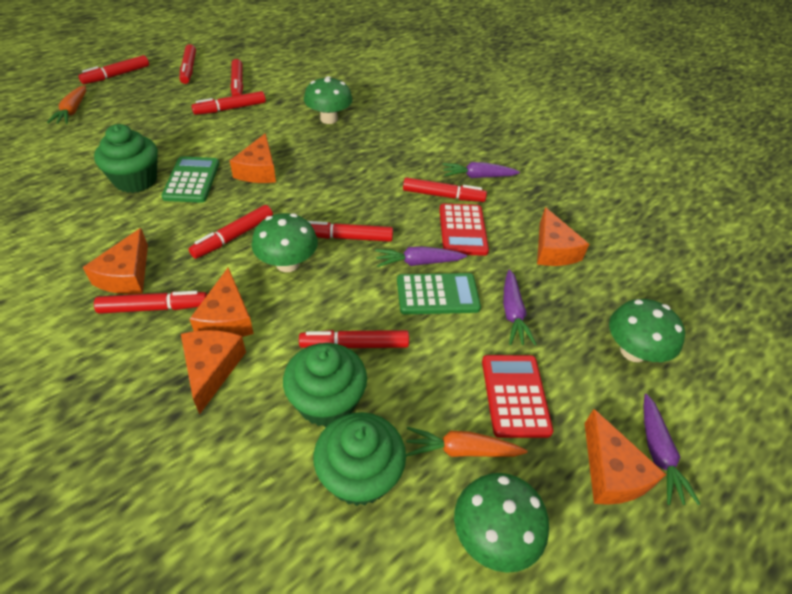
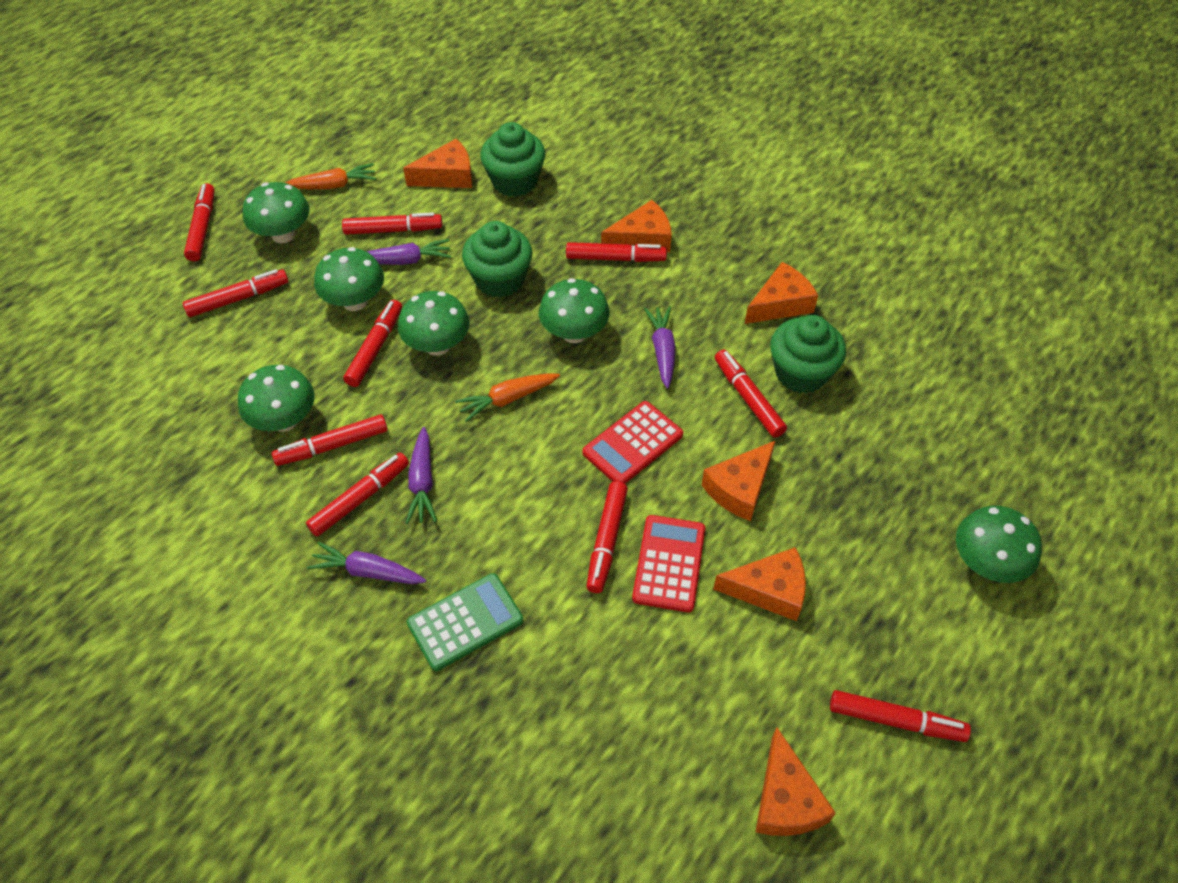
green calculator: [161,156,219,203] [397,273,481,314] = 2 -> [407,573,523,671] = 1
green mushroom: [252,213,318,272] [304,76,352,124] [454,473,549,573] [609,299,685,362] = 4 -> [238,365,315,432] [243,182,310,243] [314,247,384,311] [398,291,470,356] [539,278,610,343] [956,506,1042,583] = 6
red marker: [78,55,149,84] [94,291,207,314] [180,44,196,84] [189,205,273,259] [191,91,266,115] [230,59,243,96] [299,330,409,348] [308,221,393,242] [403,177,487,202] = 9 -> [183,269,288,317] [184,183,215,261] [272,414,388,466] [306,452,409,536] [342,212,442,235] [343,300,402,387] [566,242,667,262] [586,481,628,593] [715,349,787,438] [830,690,971,742] = 10

